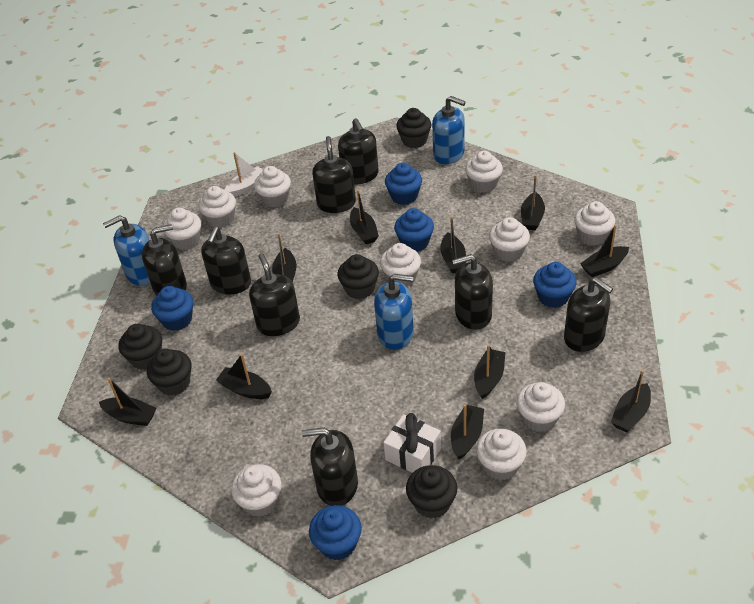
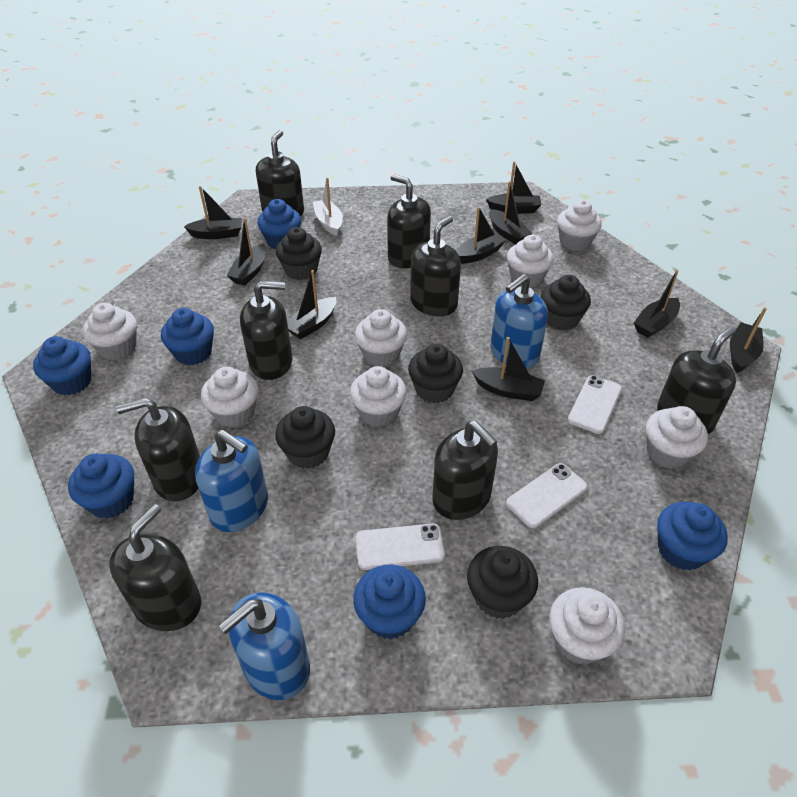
black boat: [99,378,157,426] [216,354,272,399] [272,233,297,282] [350,190,379,244] [440,216,466,273] [451,404,484,459] [474,345,505,399] [521,175,545,230] [580,225,629,277] [611,370,651,433] = 10 -> [184,186,242,239] [226,218,266,285] [287,270,337,339] [456,207,506,264] [472,337,545,401] [486,161,542,214] [489,181,532,245] [634,270,680,338] [730,307,767,373] = 9
blue cupcake: [151,286,193,331] [309,505,362,560] [385,163,422,205] [394,208,434,252] [533,262,577,308] = 5 -> [33,336,91,396] [68,453,134,519] [161,308,214,365] [257,199,301,249] [353,565,426,639] [657,502,728,571] = 6
white cupcake: [163,208,201,250] [198,186,236,228] [231,464,282,517] [254,166,291,208] [380,243,421,287] [465,151,503,193] [476,429,527,480] [489,217,530,262] [516,382,565,432] [574,201,615,246] = 10 -> [83,303,137,360] [201,367,258,427] [350,366,407,427] [355,309,407,367] [507,235,554,288] [550,587,625,665] [557,200,602,251] [646,406,708,469] = 8
white gift: [383,413,441,473] = 1 -> none = 0
white phone: none = 0 -> [356,523,445,570] [506,463,588,528] [568,375,622,434] = 3

